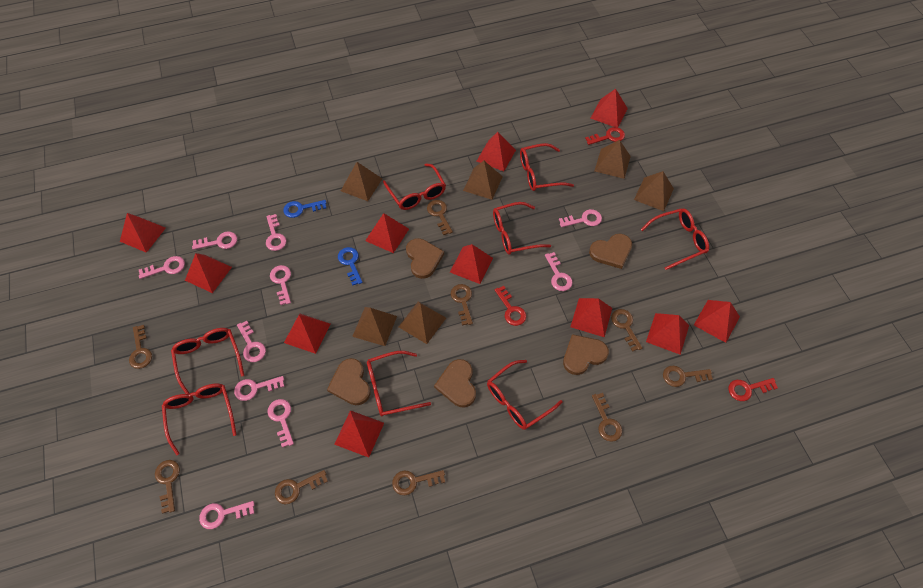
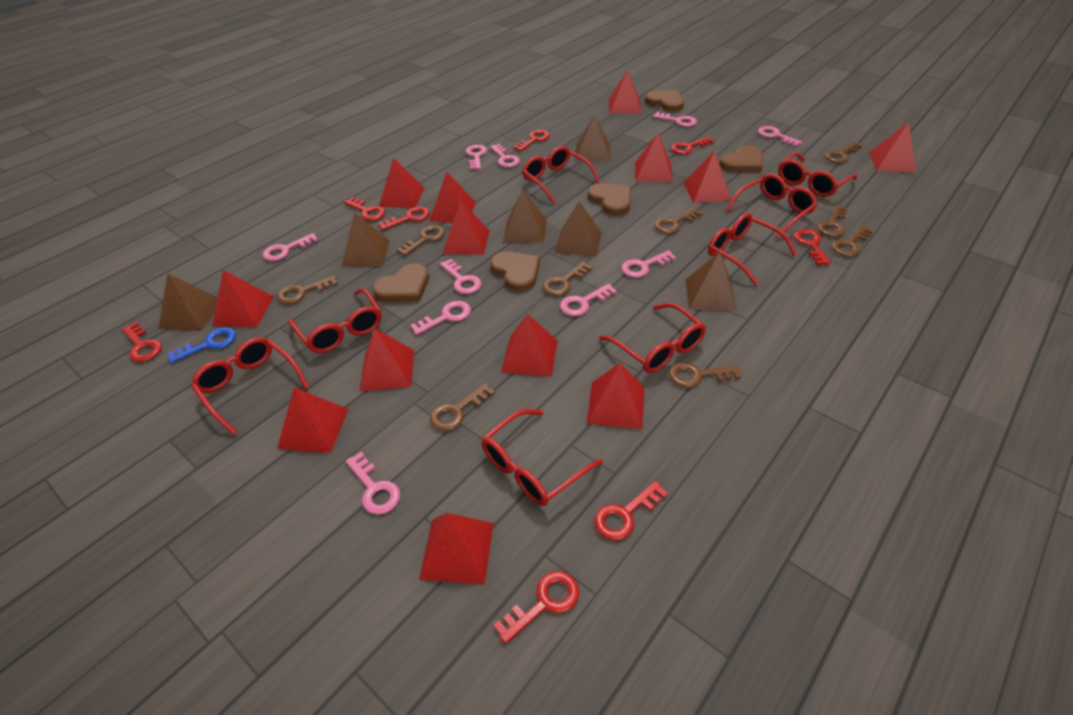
blue key: [283,200,326,218] [338,247,363,286] = 2 -> [168,327,236,363] = 1
red key: [495,286,526,326] [585,127,625,145] [728,378,778,401] = 3 -> [122,322,162,362] [344,197,386,221] [378,207,430,230] [494,571,580,644] [514,130,550,151] [594,481,668,540] [671,137,714,154] [794,229,831,265] = 8
red pyramid: [120,213,166,253] [185,253,232,293] [284,313,331,354] [334,410,384,458] [365,213,409,253] [450,244,493,284] [477,132,516,171] [571,298,612,337] [590,89,628,127] [646,313,689,355] [694,300,740,343] = 11 -> [212,270,274,327] [277,387,349,453] [360,328,414,391] [379,158,424,208] [419,513,494,584] [429,172,476,223] [443,202,490,255] [501,314,558,377] [587,363,645,429] [609,70,642,114] [635,133,673,182] [684,151,731,203] [869,122,916,172] = 13

